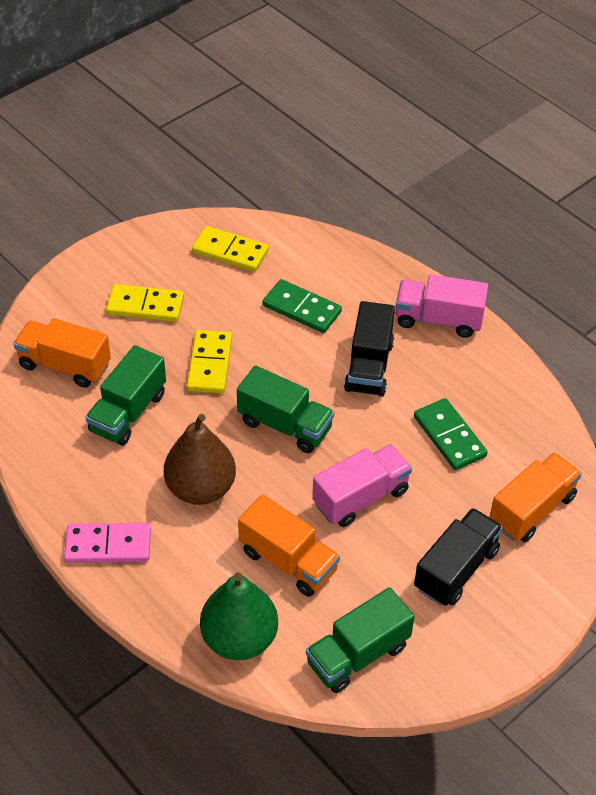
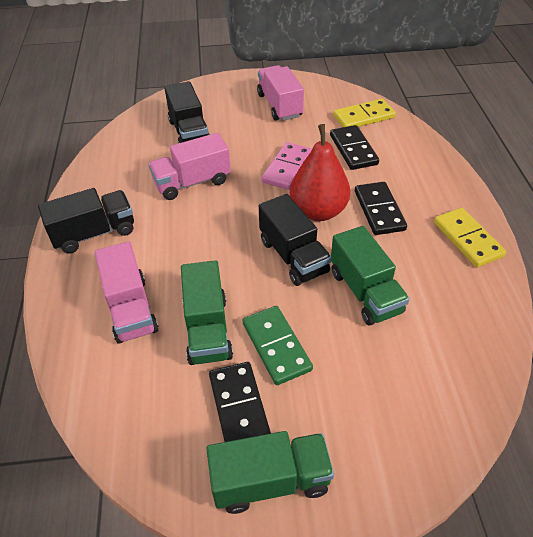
black domino: none = 0 -> [209,362,271,442] [330,125,379,170] [355,182,407,235] = 3
black truck: [344,301,395,397] [414,508,503,606] = 2 -> [38,188,134,254] [164,81,210,144] [259,194,332,286] = 3
brown pear: [164,414,236,505] = 1 -> none = 0
green domino: [263,279,342,333] [414,398,488,470] = 2 -> [243,306,313,385] = 1
green pear: [200,572,278,660] = 1 -> none = 0
orange truck: [13,318,111,388] [238,494,340,597] [489,453,582,542] = 3 -> none = 0
pink truck: [312,444,412,527] [396,274,488,338] = 2 -> [95,241,159,344] [148,133,231,200] [257,65,304,121] = 3
red pear: none = 0 -> [290,124,350,221] = 1
yellow domino: [106,284,184,322] [187,330,232,393] [192,226,269,272] = 3 -> [333,99,396,127] [434,208,506,267] = 2

